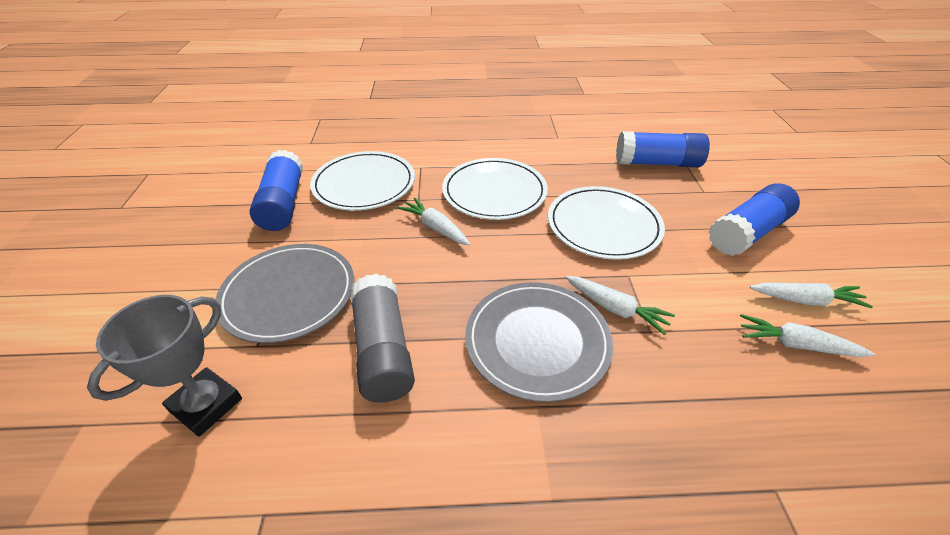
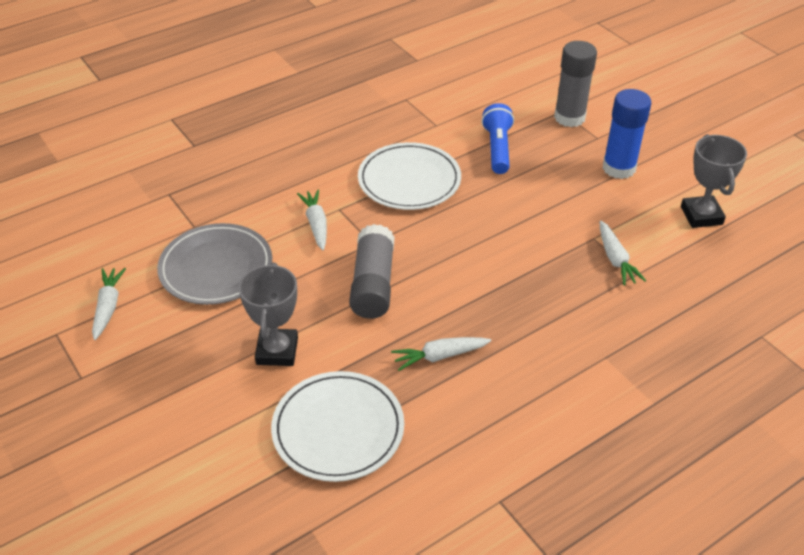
blue flashlight: none = 0 -> [481,103,514,174] = 1
blue glue stick: [250,150,303,231] [616,131,710,167] [708,183,800,256] = 3 -> [602,89,652,179] = 1
grey glue stick: [350,274,415,403] = 1 -> [349,224,395,319] [554,41,597,127] = 2
grey plate: [215,244,354,343] [465,282,613,402] = 2 -> [157,223,272,305] = 1
grey trophy: [87,295,242,437] = 1 -> [239,263,298,366] [681,134,747,228] = 2
white plate: [310,151,415,211] [442,158,548,220] [548,186,665,260] = 3 -> [271,371,404,482] [358,142,461,210] = 2

